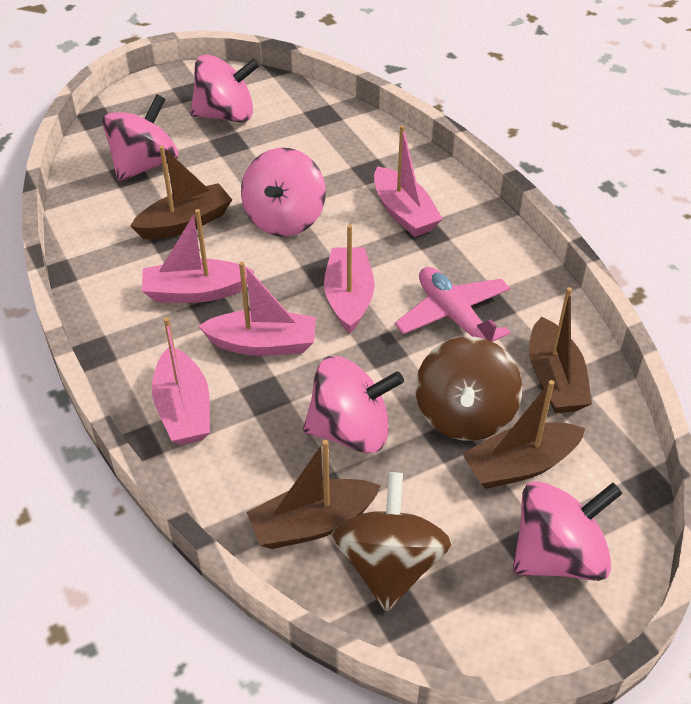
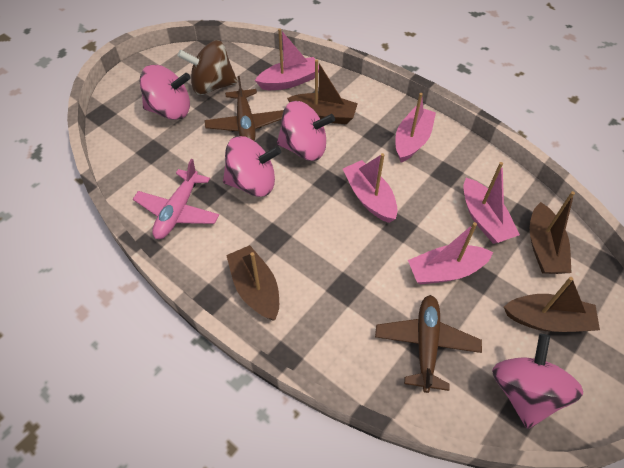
brown plane: none = 0 -> [204,76,284,141] [375,295,482,393] = 2
brown spinning top: [332,472,452,612] [416,337,522,441] = 2 -> [178,40,238,95] = 1
pink spinning top: [102,94,178,182] [190,54,260,122] [241,148,326,237] [303,356,404,453] [513,481,623,581] = 5 -> [140,65,191,120] [223,136,281,197] [277,101,335,161] [492,334,583,429] = 4

